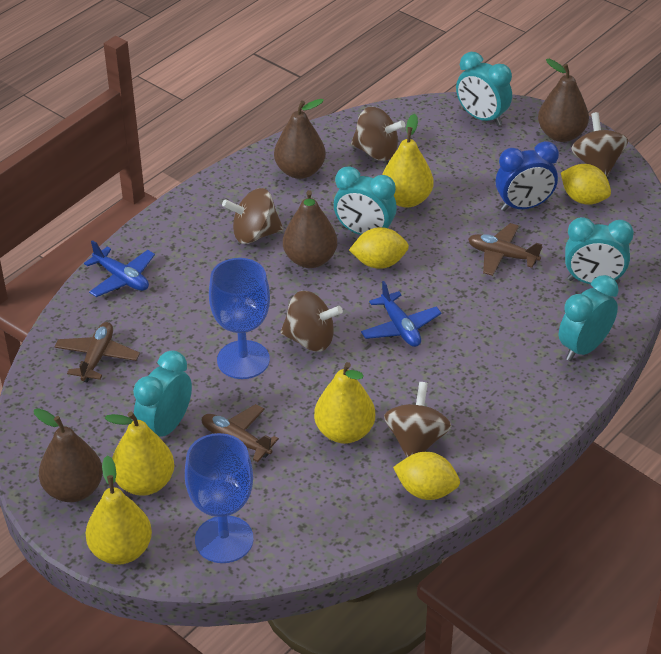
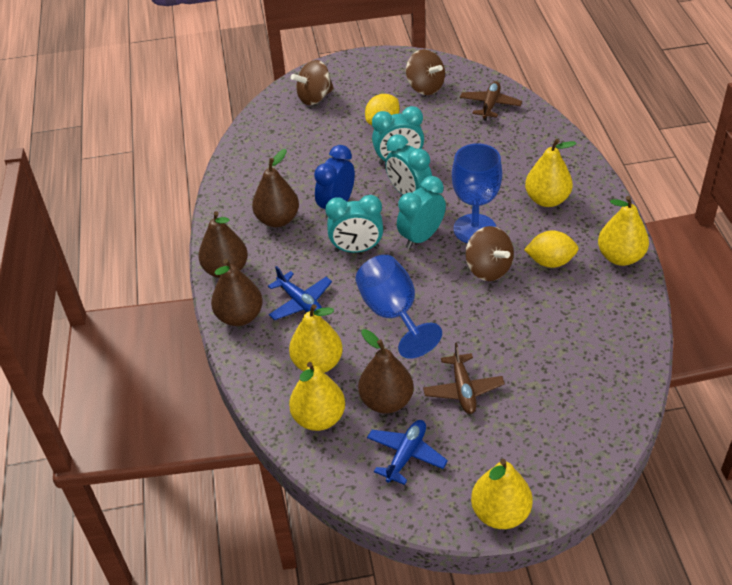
brown plane: [55,322,140,382] [202,404,279,462] [468,223,542,276] = 3 -> [423,343,505,414] [460,81,522,121] = 2
brown spinning top: [222,188,283,244] [280,291,343,352] [351,107,405,161] [384,382,451,457] [571,112,628,177] = 5 -> [291,60,334,105] [406,49,445,95] [465,226,514,281] = 3
turquoise clock: [133,350,192,437] [334,166,397,235] [456,52,512,126] [559,275,619,361] [565,217,634,284] = 5 -> [325,195,383,253] [372,106,424,165] [385,134,432,195] [397,176,446,249] = 4
yellow lemon: [349,227,409,269] [393,452,460,500] [561,164,611,205] = 3 -> [365,94,400,125] [524,230,579,268] = 2
yellow pear: [86,456,152,565] [105,412,174,496] [314,362,375,444] [382,114,433,208] = 4 -> [289,304,343,373] [289,362,345,431] [471,459,533,529] [525,139,577,207] [598,196,649,266] = 5

